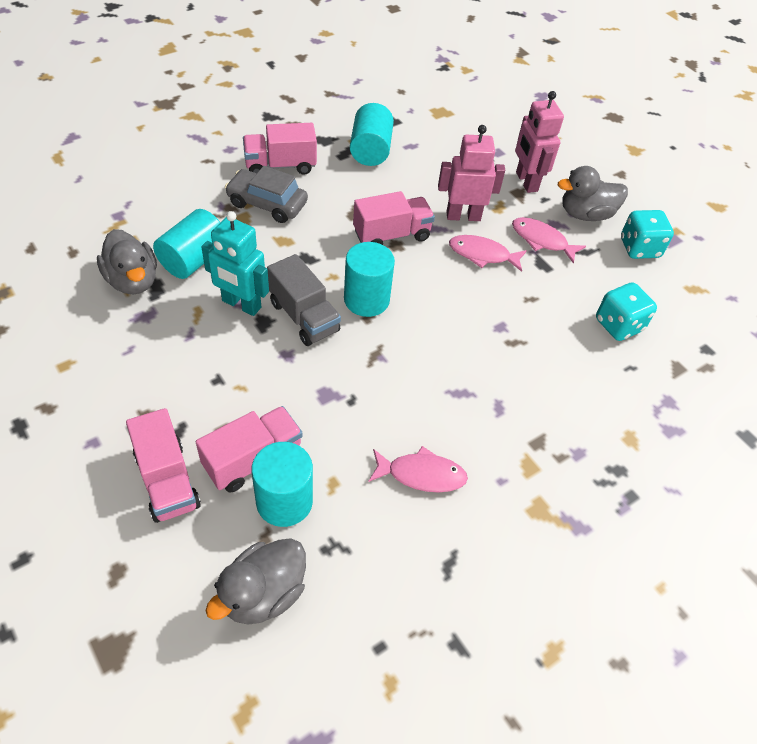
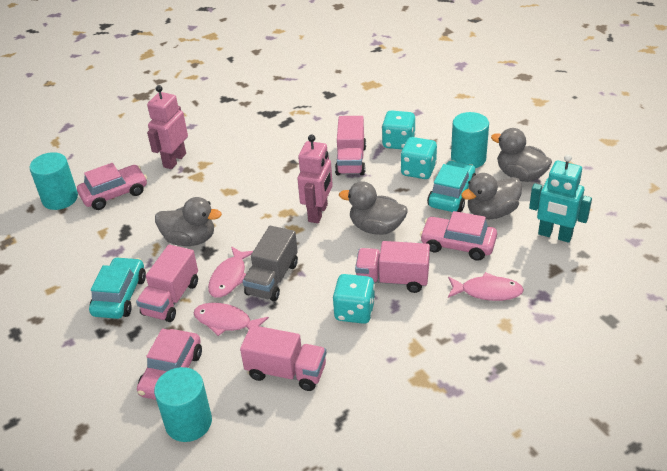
grey car: [225,166,308,223] = 1 -> none = 0
grey duck: [97,229,157,294] [206,538,306,625] [558,166,628,221] = 3 -> [155,197,222,246] [339,181,408,235] [461,173,522,219] [491,128,552,182] = 4
pink car: none = 0 -> [77,163,147,210] [137,329,202,400] [420,211,497,261] = 3
turquoise car: none = 0 -> [89,257,146,319] [427,160,476,212] = 2
turquoise cylinder: [153,209,220,279] [251,442,313,527] [344,242,395,317] [350,103,394,166] = 4 -> [29,152,78,210] [154,367,212,442] [451,112,489,168] = 3
turquoise dice: [596,282,657,341] [621,210,674,259] = 2 -> [333,274,375,324] [382,110,416,150] [400,137,437,179] = 3

